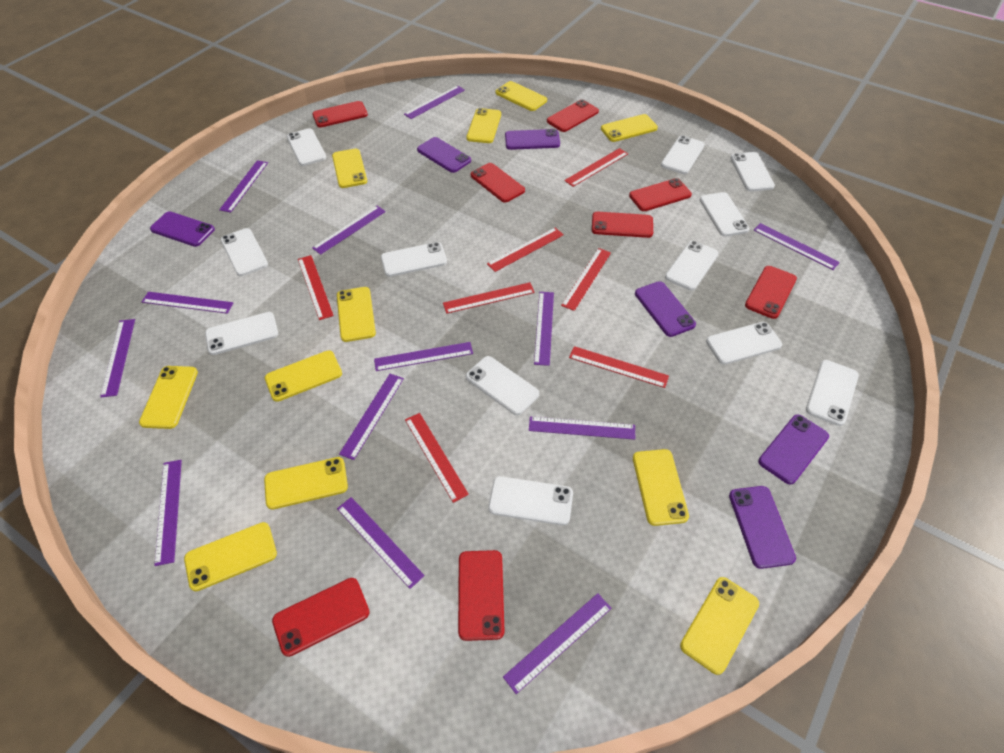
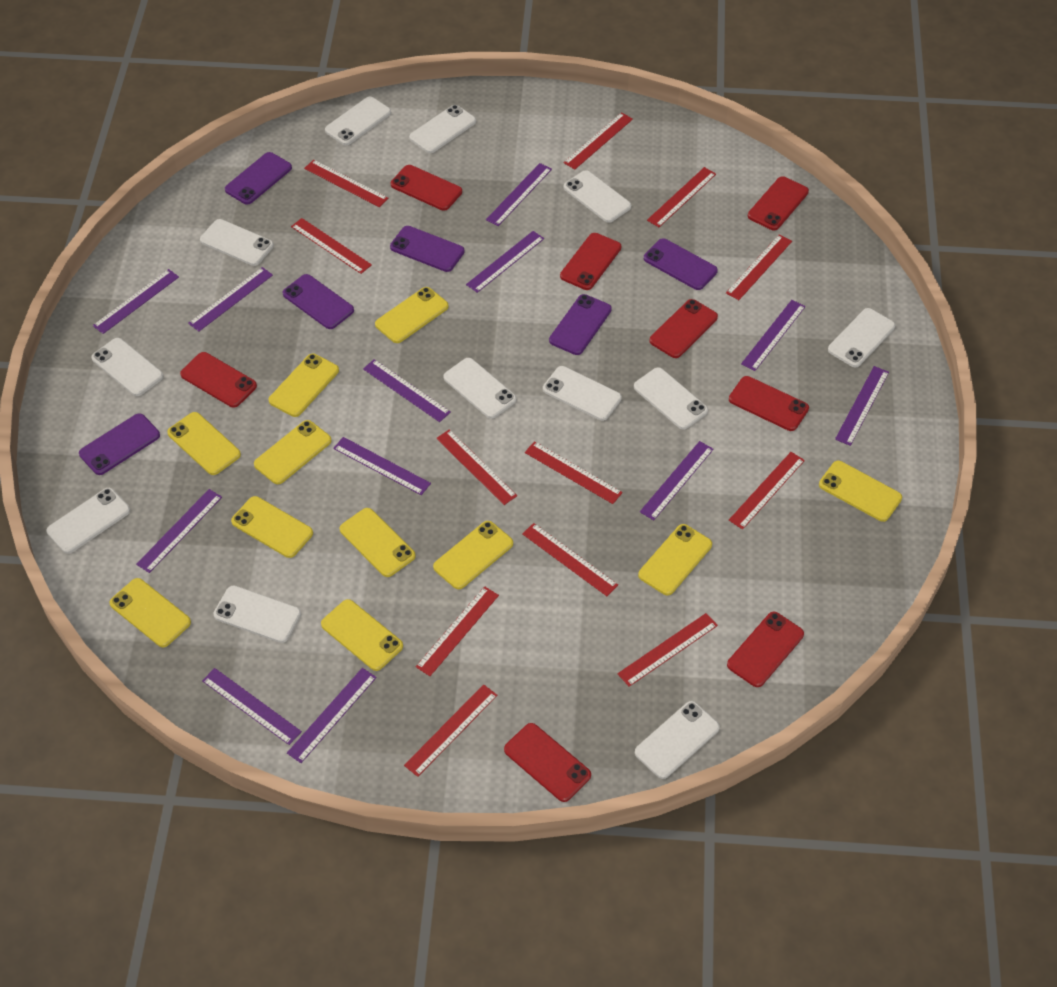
purple ruler: [100,319,135,397] [142,292,233,314] [154,460,182,566] [219,160,268,212] [312,206,386,255] [337,497,425,589] [339,374,404,460] [374,342,473,371] [404,85,465,119] [503,593,611,694] [529,416,635,440] [534,292,554,366] [754,223,840,270] = 13 -> [93,269,179,334] [136,489,222,573] [188,267,273,331] [202,668,302,745] [287,668,377,763] [333,437,431,495] [363,359,451,422] [466,231,544,293] [486,163,552,226] [640,441,714,520] [741,300,806,371] [835,366,889,446] = 12
red ruler: [298,255,334,320] [405,413,469,503] [443,282,535,314] [487,228,564,272] [561,248,611,311] [564,148,628,187] [569,346,669,388] = 7 -> [291,218,372,274] [304,160,388,207] [404,684,497,777] [416,586,499,676] [436,429,517,505] [522,523,618,596] [525,441,623,504] [563,112,633,170] [618,613,718,687] [647,167,716,227] [726,234,792,300] [729,452,805,529] = 12

